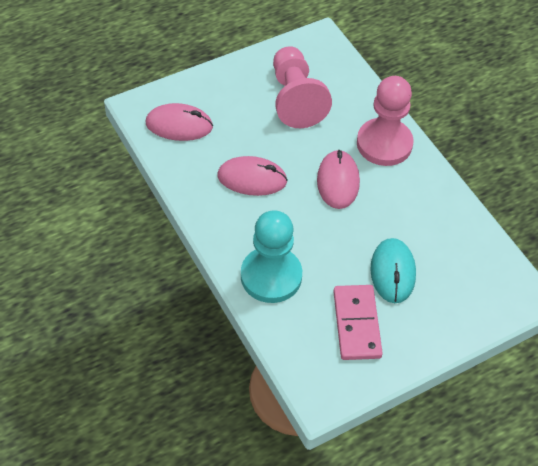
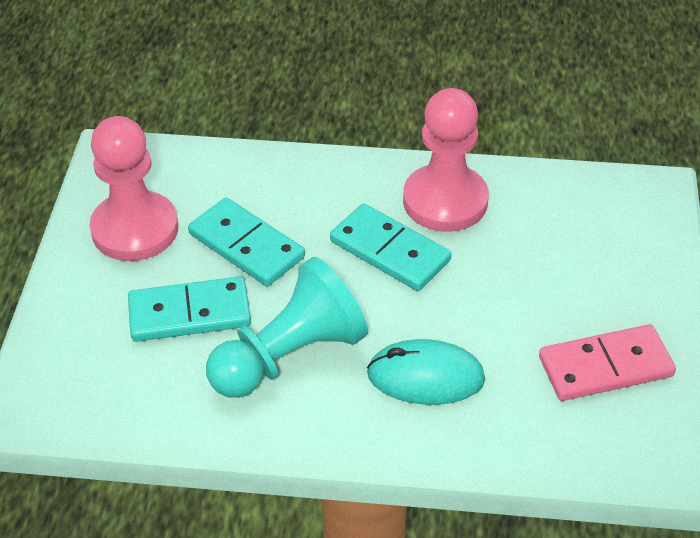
pink mouse: [146,103,213,141] [217,156,288,196] [317,150,360,209] = 3 -> none = 0
turquoise domino: none = 0 -> [128,276,251,342] [188,198,305,286] [330,203,451,291] = 3

